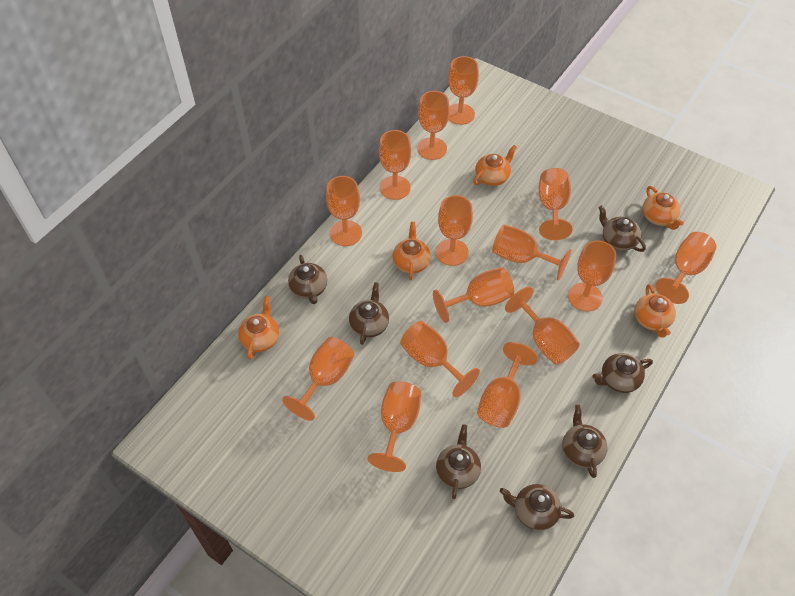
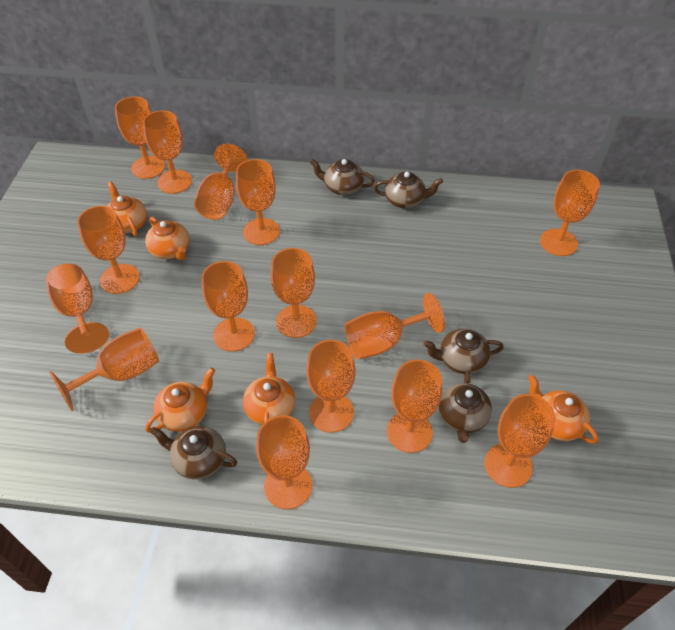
brown teapot: [288,255,327,304] [349,282,389,345] [436,424,481,499] [500,484,574,531] [562,405,608,478] [592,353,653,393] [598,205,646,252] = 7 -> [150,426,238,480] [310,159,375,195] [374,172,443,208] [424,328,504,374] [439,371,492,443] = 5

